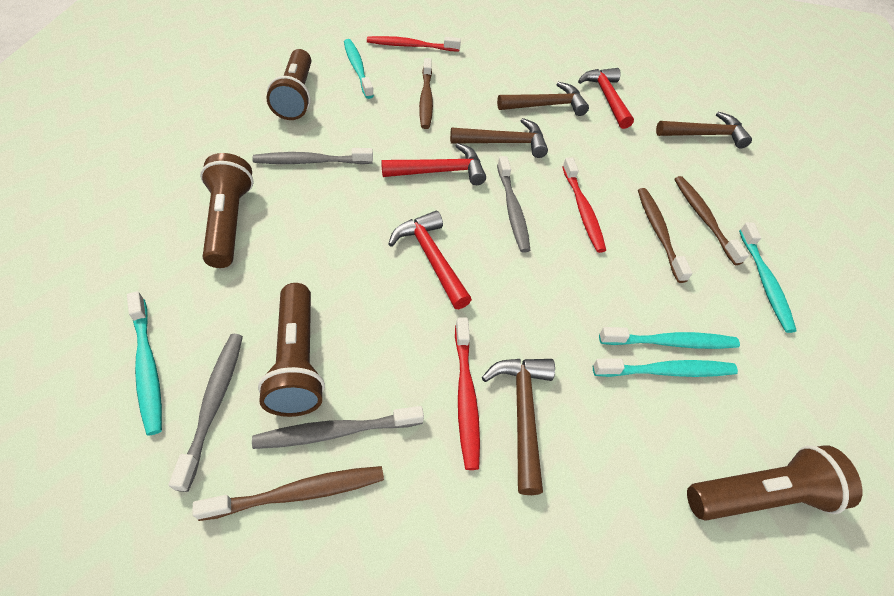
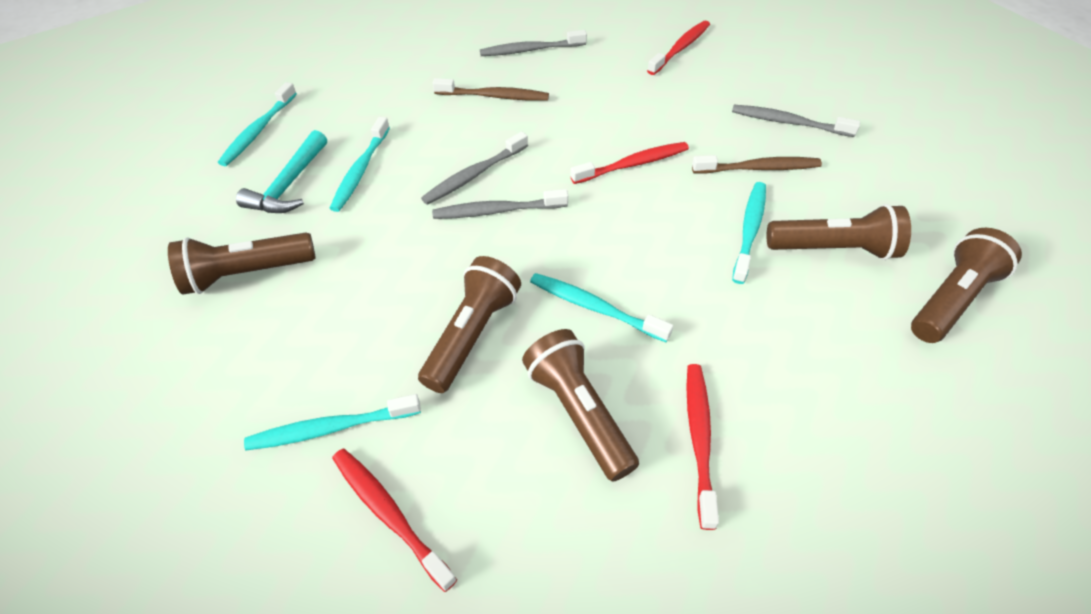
brown flashlight: [200,153,254,268] [258,283,325,417] [266,49,311,120] [687,445,862,521] = 4 -> [168,232,316,295] [418,256,521,393] [522,329,639,482] [767,204,911,260] [911,228,1022,343] = 5
brown hammer: [450,118,548,158] [482,359,555,495] [497,82,589,116] [656,112,752,149] = 4 -> none = 0
brown toothbrush: [192,466,384,521] [419,58,433,129] [638,188,692,283] [674,176,749,265] = 4 -> [433,78,549,101] [692,155,822,174] = 2
red hammer: [381,143,486,185] [388,211,472,309] [578,68,634,129] = 3 -> none = 0
red toothbrush: [367,36,461,52] [455,318,480,470] [562,158,606,253] = 3 -> [332,449,457,592] [571,142,689,184] [647,21,710,75] [686,364,719,530] = 4
turquoise hammer: none = 0 -> [236,130,327,213] = 1

